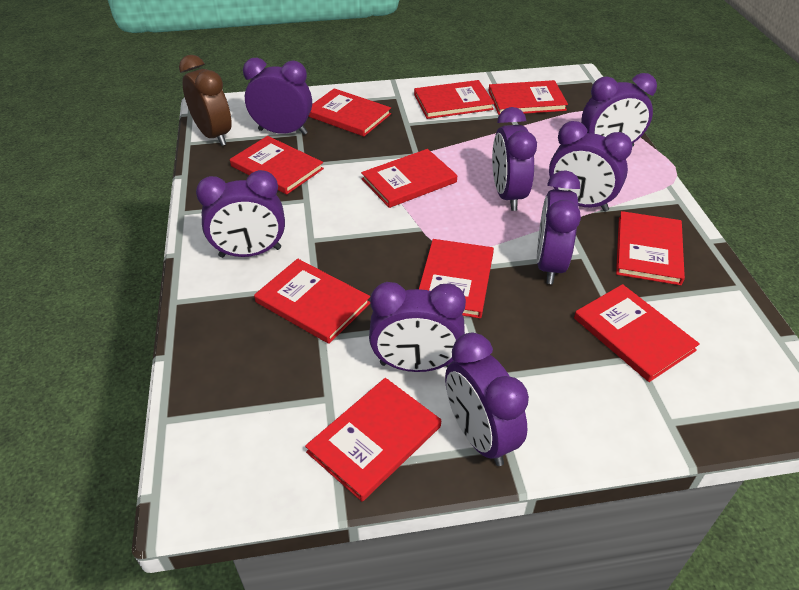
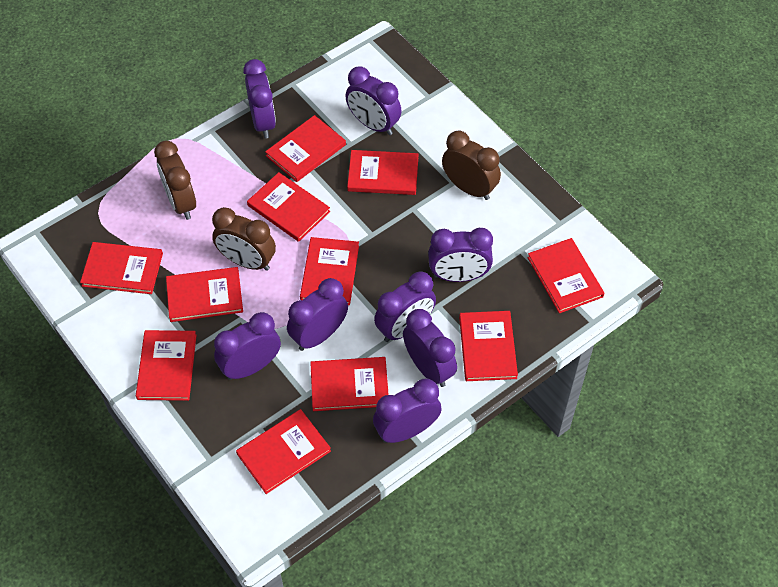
brown clock: [179,55,232,146] = 1 -> [154,141,196,220] [212,207,276,271] [442,131,501,200] = 3
red book: [230,136,324,195] [254,259,370,344] [305,378,441,502] [308,88,391,137] [361,149,457,208] [414,80,494,119] [419,239,494,318] [488,80,568,115] [574,284,700,382] [616,211,685,285] = 10 -> [80,242,163,294] [136,330,196,401] [166,267,243,322] [236,409,331,494] [247,172,330,242] [265,115,346,182] [300,237,359,306] [310,357,389,411] [347,150,419,195] [459,311,518,381] [527,238,605,313] = 11

